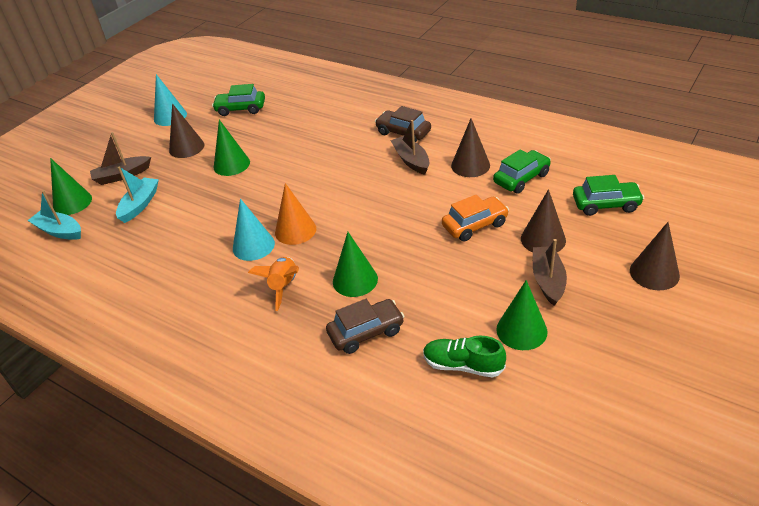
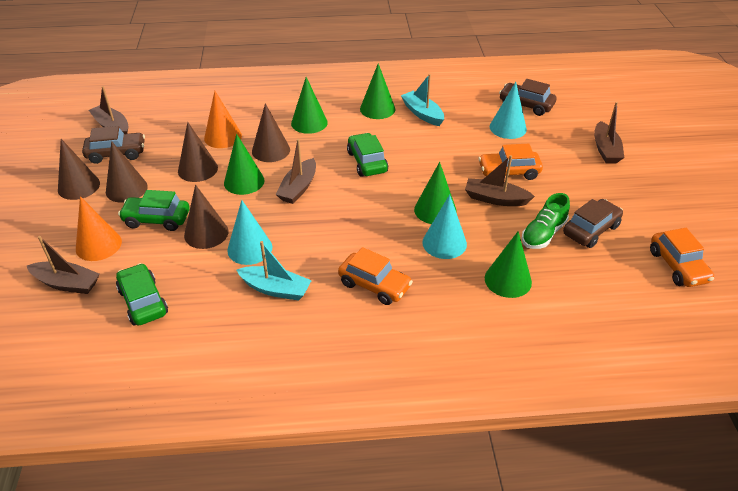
brown boat: [90,132,151,185] [390,120,429,175] [533,239,567,306] = 3 -> [26,236,100,294] [89,86,129,134] [275,139,316,204] [465,155,535,206] [594,102,624,164] = 5
brown car: [326,299,405,354] [375,106,431,142] = 2 -> [82,126,145,164] [499,79,556,116] [563,199,623,248] = 3
brown cone: [169,103,204,158] [451,119,490,177] [521,189,566,252] [630,222,680,290] = 4 -> [58,139,100,200] [106,141,148,203] [178,122,218,182] [184,185,228,249] [252,103,290,162] = 5
green cone: [50,158,92,215] [214,120,250,176] [333,232,378,297] [496,280,548,350] = 4 -> [224,134,265,195] [291,77,328,134] [360,64,395,119] [414,162,457,224] [485,231,532,298] = 5
orange car: [442,195,509,242] = 1 -> [338,247,413,305] [478,144,543,180] [650,228,714,287] = 3
orange cone: [275,183,316,245] = 1 -> [76,196,122,261] [204,91,242,148] = 2
orange rocket: [248,257,299,311] = 1 -> none = 0
turquoise cone: [154,74,187,126] [233,198,275,261] = 2 -> [227,200,272,265] [422,194,467,259] [490,82,527,139] = 3

